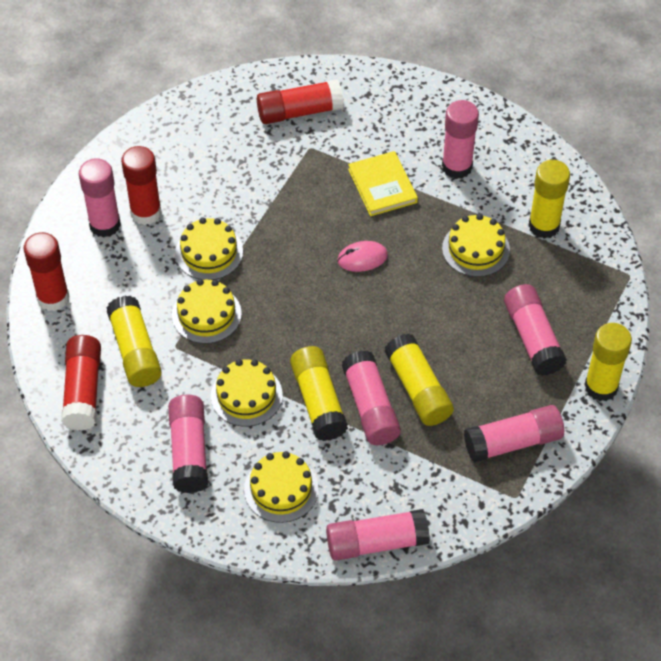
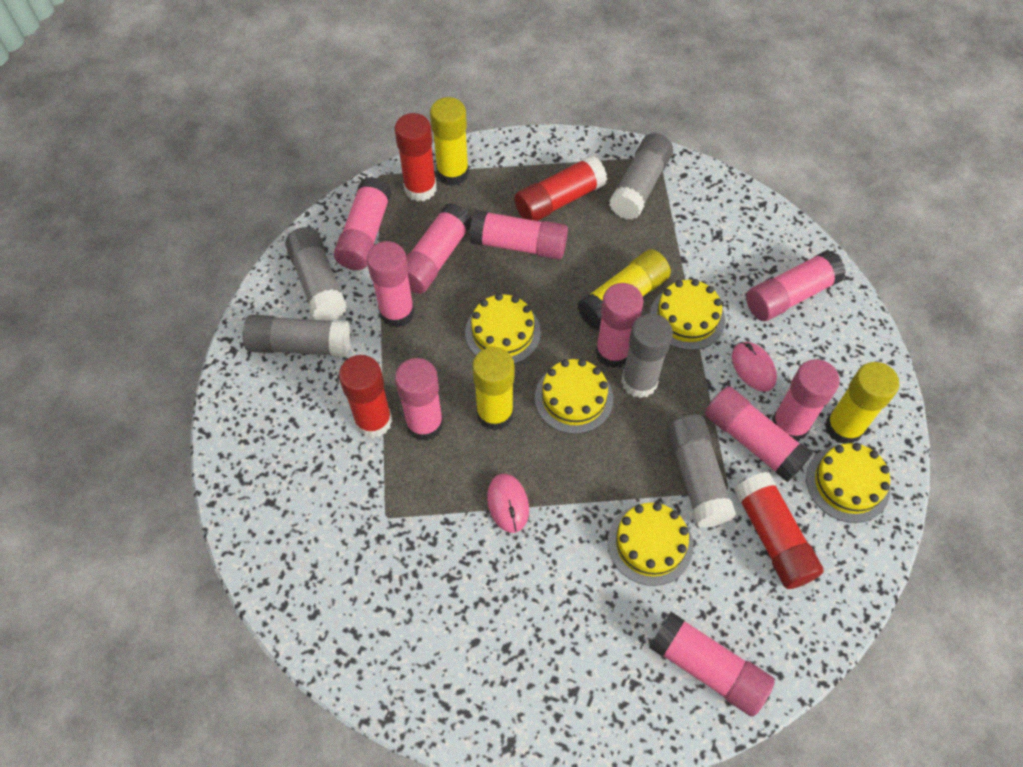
grey glue stick: none = 0 -> [243,315,350,357] [285,227,347,321] [609,133,673,220] [621,314,673,398] [667,414,736,528] = 5
pink glue stick: [79,158,121,237] [168,395,208,493] [326,509,430,561] [342,350,401,445] [442,100,479,179] [464,405,564,463] [504,284,567,376] = 7 -> [334,177,392,270] [367,241,415,328] [395,358,444,441] [406,203,472,294] [469,210,568,260] [595,283,643,368] [649,612,775,717] [705,386,813,482] [746,250,846,321] [772,359,840,442] = 10
pink mouse: [337,241,388,272] = 1 -> [487,474,529,533] [732,342,777,392] = 2
yellow book: [348,151,418,216] = 1 -> none = 0
yellow glue stick: [106,296,162,387] [290,346,348,441] [385,334,454,426] [528,160,570,239] [584,323,632,401] = 5 -> [430,97,469,186] [472,347,515,431] [577,249,671,330] [825,362,899,444] = 4

